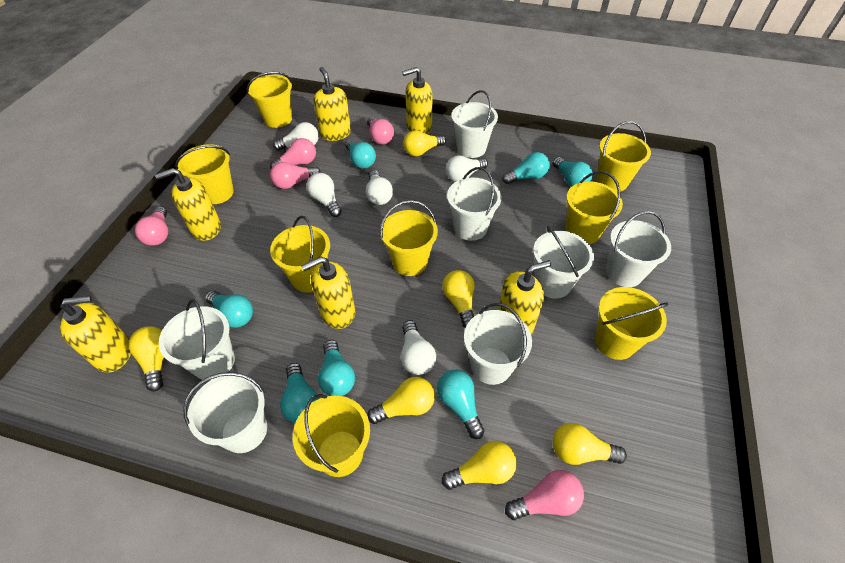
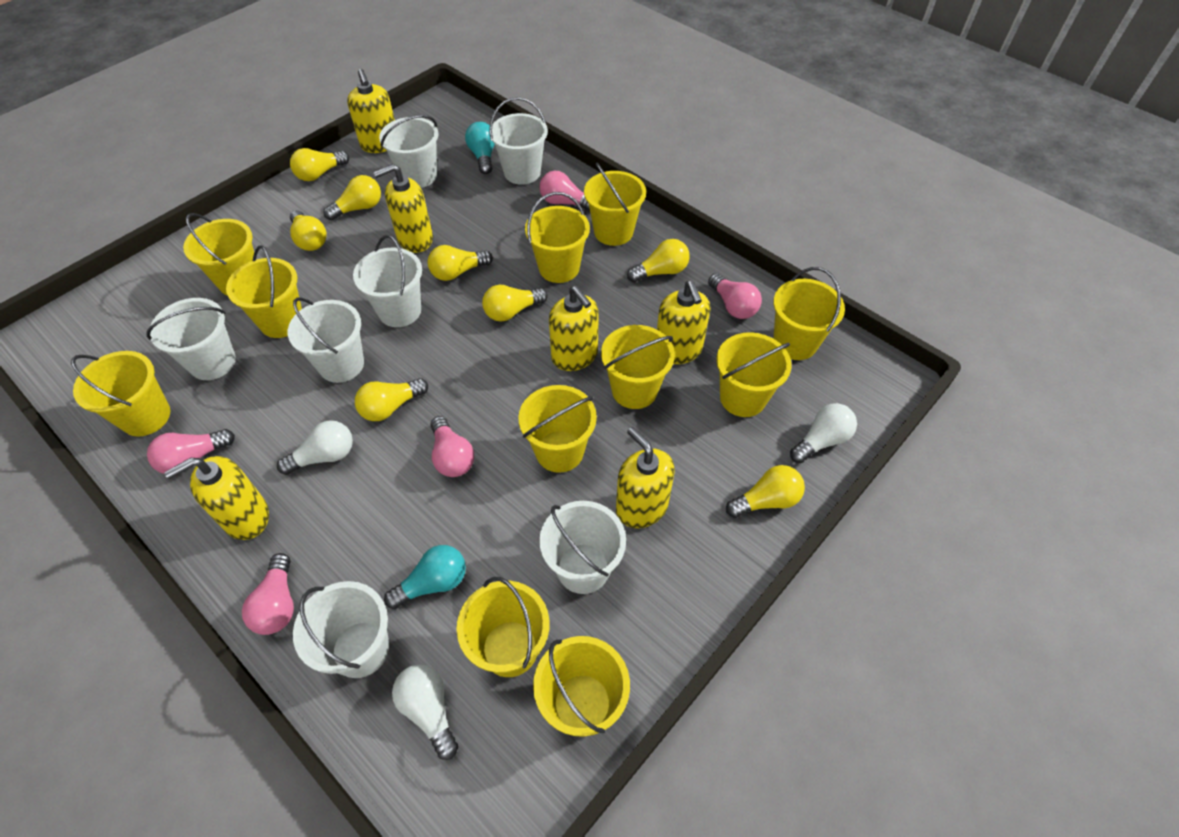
turquoise light bulb: [205,290,253,328] [280,363,319,423] [318,340,355,396] [345,139,376,169] [437,370,484,439] [502,152,550,184] [553,157,593,187] = 7 -> [384,545,466,609] [465,122,495,174] = 2
white light bulb: [273,122,319,151] [306,173,342,217] [366,170,393,205] [401,320,436,375] [446,155,488,182] = 5 -> [277,420,353,475] [392,664,458,760] [790,403,857,463] = 3
yellow bucket: [175,144,234,204] [247,71,292,128] [270,216,330,293] [293,394,370,477] [380,200,438,276] [565,171,623,244] [595,287,669,360] [596,121,651,192] = 8 -> [71,351,170,436] [183,213,254,296] [226,245,302,338] [456,577,550,677] [518,385,597,473] [525,192,590,283] [533,636,630,737] [584,163,646,246] [601,325,675,409] [716,332,791,417] [773,267,845,360] = 11
yellow light bulb: [128,326,164,391] [367,377,435,424] [403,130,446,156] [442,270,475,328] [442,441,517,490] [553,423,627,465] = 6 -> [290,148,349,181] [290,210,326,251] [324,175,381,221] [355,378,428,421] [427,245,493,281] [482,285,548,322] [627,239,690,283] [726,465,805,518] = 8

